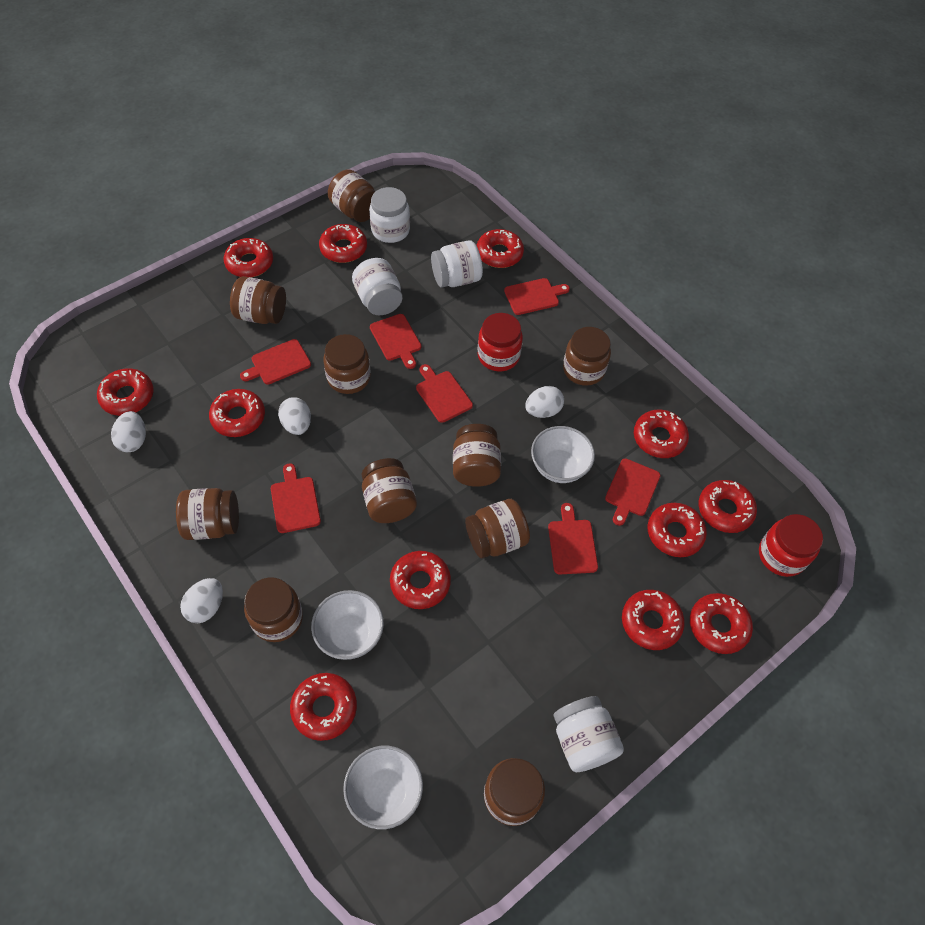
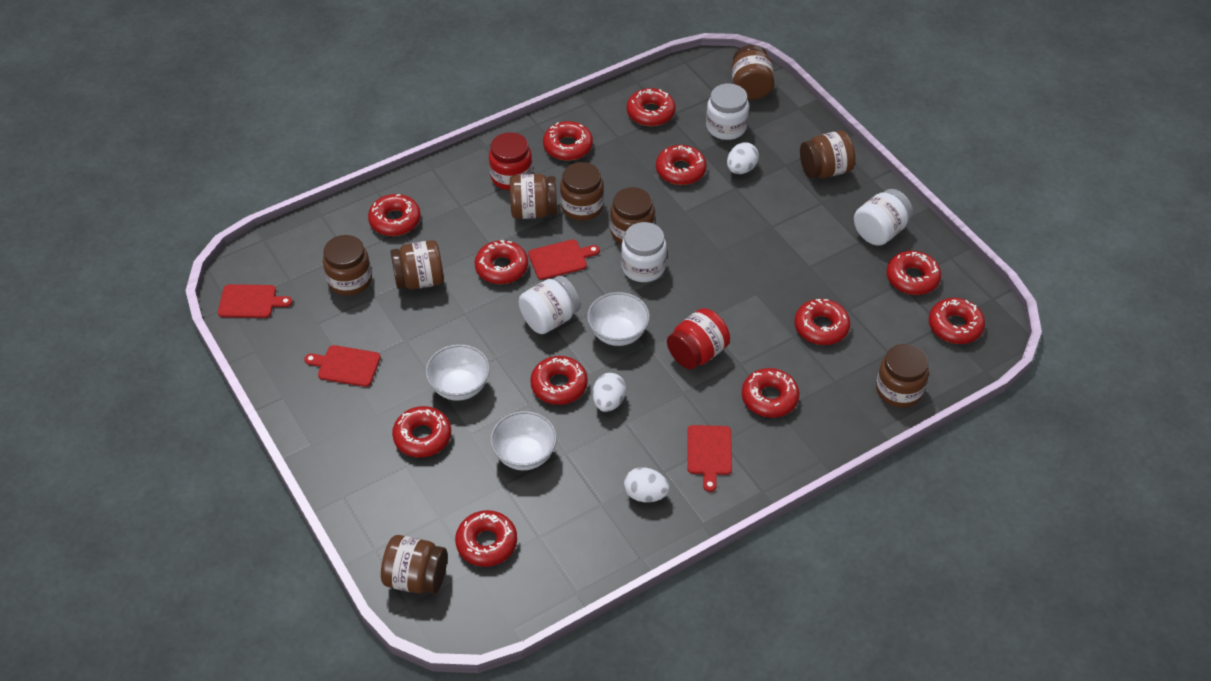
brown jar: [176,488,239,540] [230,276,286,324] [244,577,303,642] [323,334,371,394] [328,169,376,222] [362,458,417,523] [453,424,501,487] [465,499,530,559] [484,758,545,826] [563,327,611,386] = 10 -> [323,235,372,296] [381,535,447,594] [390,240,444,289] [510,174,557,219] [560,162,604,221] [610,187,655,244] [732,45,774,100] [800,131,856,178] [876,344,929,408] = 9
red cutting board: [240,339,311,384] [271,464,321,533] [370,314,421,369] [416,364,473,423] [504,278,570,315] [548,503,598,574] [605,459,661,526] = 7 -> [218,284,292,318] [304,345,381,387] [528,239,600,280] [687,425,732,492] = 4
white egg: [111,411,146,452] [180,578,223,623] [278,397,311,435] [525,386,564,418] = 4 -> [592,373,626,412] [624,467,670,502] [727,142,759,174] = 3

